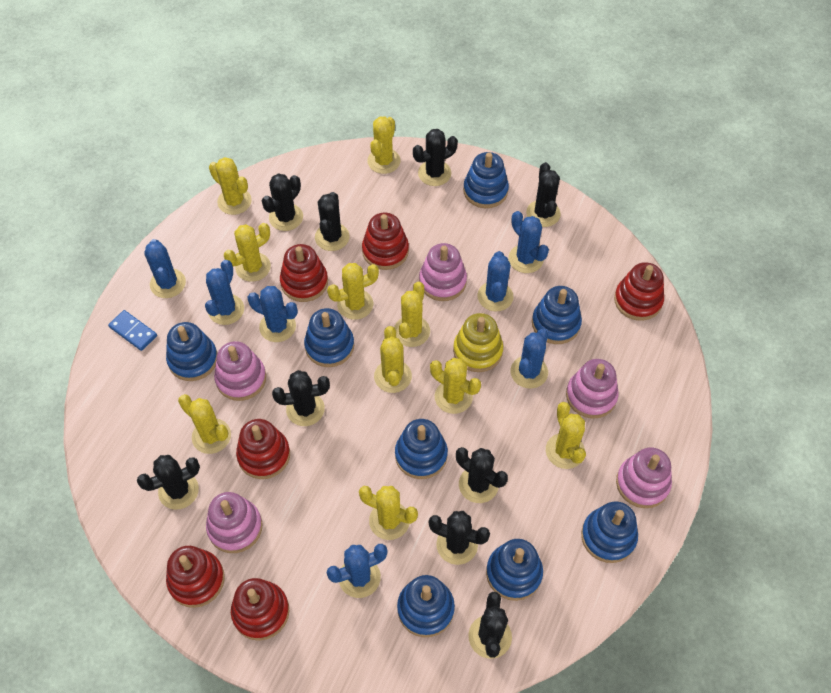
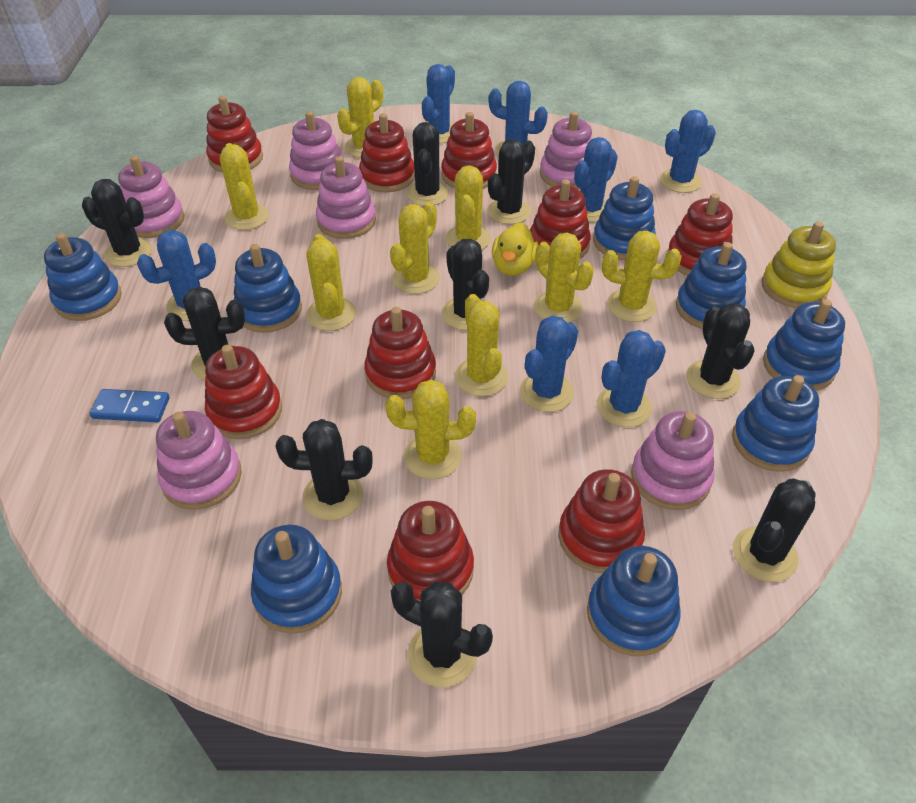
pink stacking toy: [206,492,263,553] [214,341,266,401] [419,243,467,301] [566,359,619,419] [616,447,672,508] = 5 -> [118,156,184,238] [156,411,242,510] [289,111,345,190] [316,156,376,239] [540,111,592,189] [631,411,714,510] = 6
red stacking toy: [166,546,225,608] [231,578,289,641] [236,419,290,479] [280,244,328,302] [362,213,409,270] [614,262,664,321] = 6 -> [205,345,282,439] [206,96,263,172] [359,113,415,193] [364,307,436,399] [387,501,474,602] [441,112,497,189] [530,179,591,259] [558,469,645,573] [667,193,733,276] = 9
yellow cactus: [178,394,231,454] [209,157,252,215] [224,223,271,282] [327,263,379,320] [359,486,418,540] [367,116,401,174] [374,326,412,393] [394,282,430,347] [430,358,481,414] [546,402,586,469] = 10 -> [220,143,269,230] [306,234,356,331] [337,77,383,158] [386,380,476,479] [390,202,440,294] [446,166,491,250] [455,294,508,397] [534,233,594,323] [602,231,681,322] = 9
yellow duck: none = 0 -> [492,222,538,276] = 1

